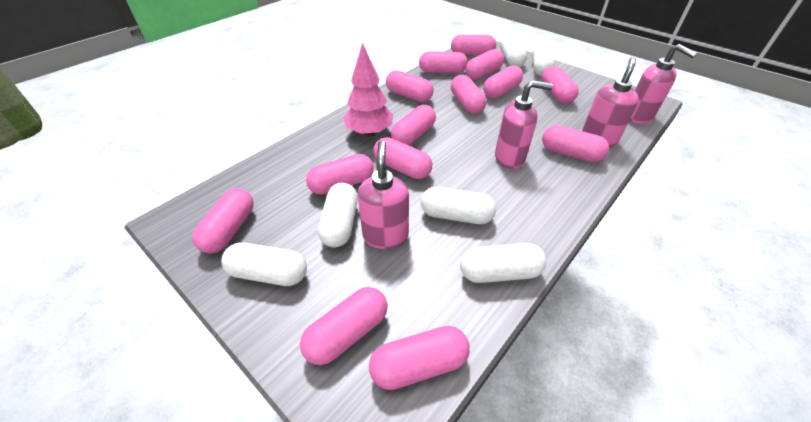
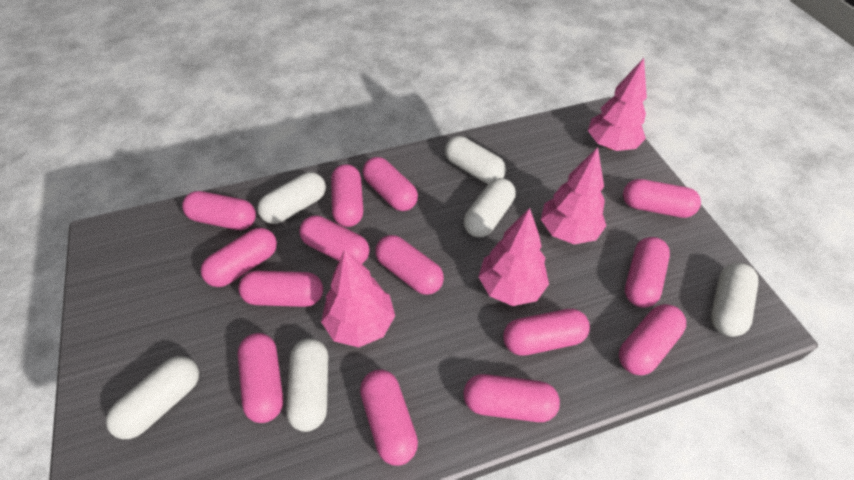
pink soap dispenser: [357,141,409,249] [495,80,553,169] [582,57,639,147] [629,44,697,124] = 4 -> none = 0
pink tree: [343,43,393,137] = 1 -> [321,250,395,347] [479,208,549,306] [541,147,606,245] [588,58,647,151] = 4

